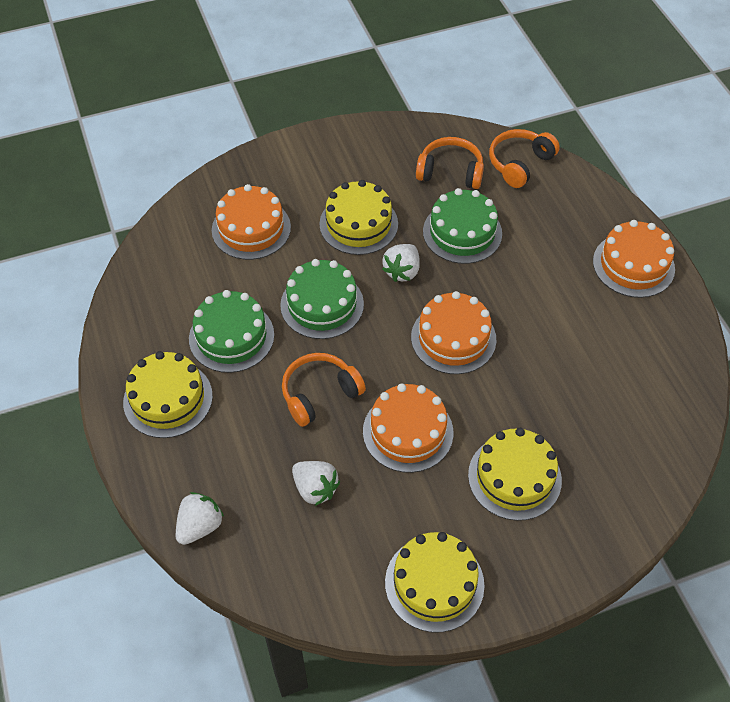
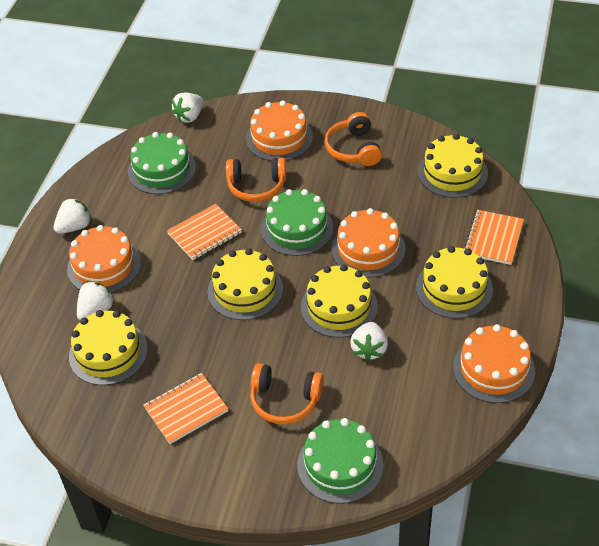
orange notebook: none = 0 -> [143,373,228,444] [167,204,242,260] [464,210,524,265] = 3
white strawberry: [176,492,224,545] [292,461,340,506] [382,244,420,282] = 3 -> [54,198,92,234] [77,281,114,320] [171,92,204,123] [350,322,388,361] = 4
yellow cake: [123,351,213,438] [319,180,398,255] [385,532,485,633] [468,428,562,521] = 4 -> [69,310,148,385] [208,248,283,320] [301,264,378,338] [416,246,493,319] [418,134,488,198] = 5

